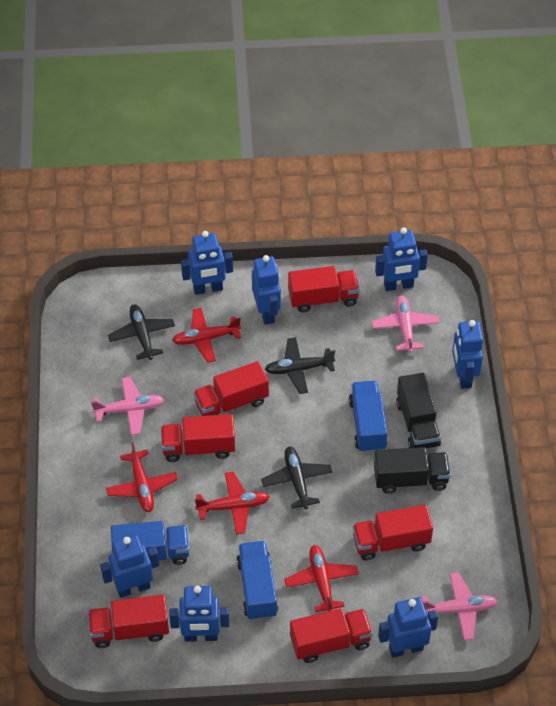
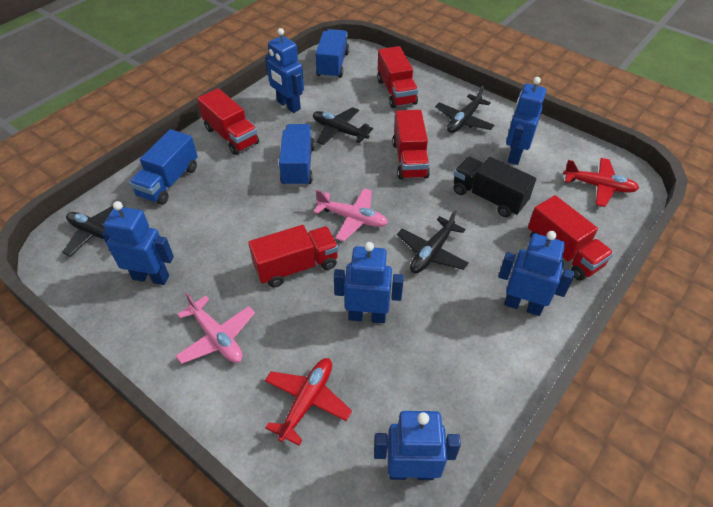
black plane: [108,304,175,360] [261,446,333,509] [265,337,335,394] = 3 -> [62,206,125,257] [313,107,373,145] [397,210,469,273] [435,86,494,133] = 4
black truck: [374,447,451,494] [396,373,441,448] = 2 -> [453,156,536,217] = 1
blue robot: [100,535,159,598] [169,586,229,642] [181,231,233,295] [252,255,281,325] [375,227,428,291] [378,597,438,658] [452,320,483,389] = 7 -> [102,201,174,285] [265,28,304,113] [334,242,404,323] [374,411,461,480] [498,231,574,316] [506,77,546,165] = 6
pink plane: [91,377,164,435] [372,296,439,353] [421,572,497,640] = 3 -> [176,292,255,364] [314,188,388,241] = 2
red plane: [106,442,178,512] [172,308,241,363] [195,472,269,535] [284,545,359,612] = 4 -> [265,358,352,446] [563,158,639,207] = 2
red truck: [88,595,169,648] [161,414,235,462] [193,361,269,416] [288,266,360,313] [290,608,373,663] [353,505,433,561] = 6 -> [197,88,259,155] [248,225,339,288] [377,46,418,108] [392,110,430,180] [528,195,614,280] = 5

